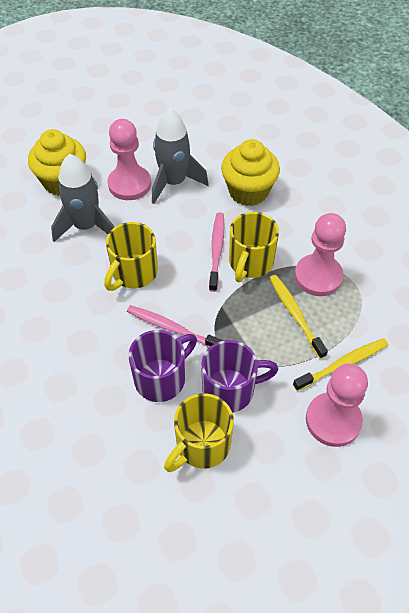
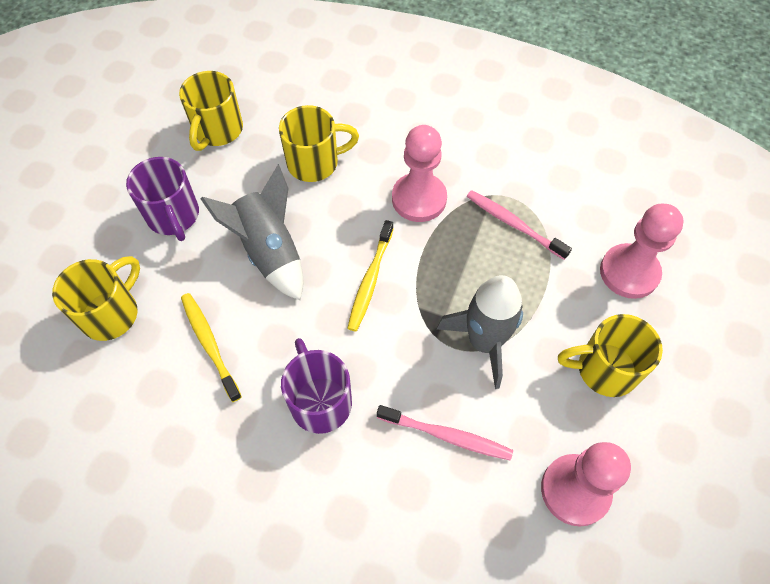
yellow cupcake: [28,129,86,196] [221,139,280,206] = 2 -> none = 0
yellow mug: [104,222,158,291] [164,393,234,472] [229,212,279,282] = 3 -> [52,256,140,341] [179,71,243,151] [279,105,359,182] [558,314,663,397] = 4

